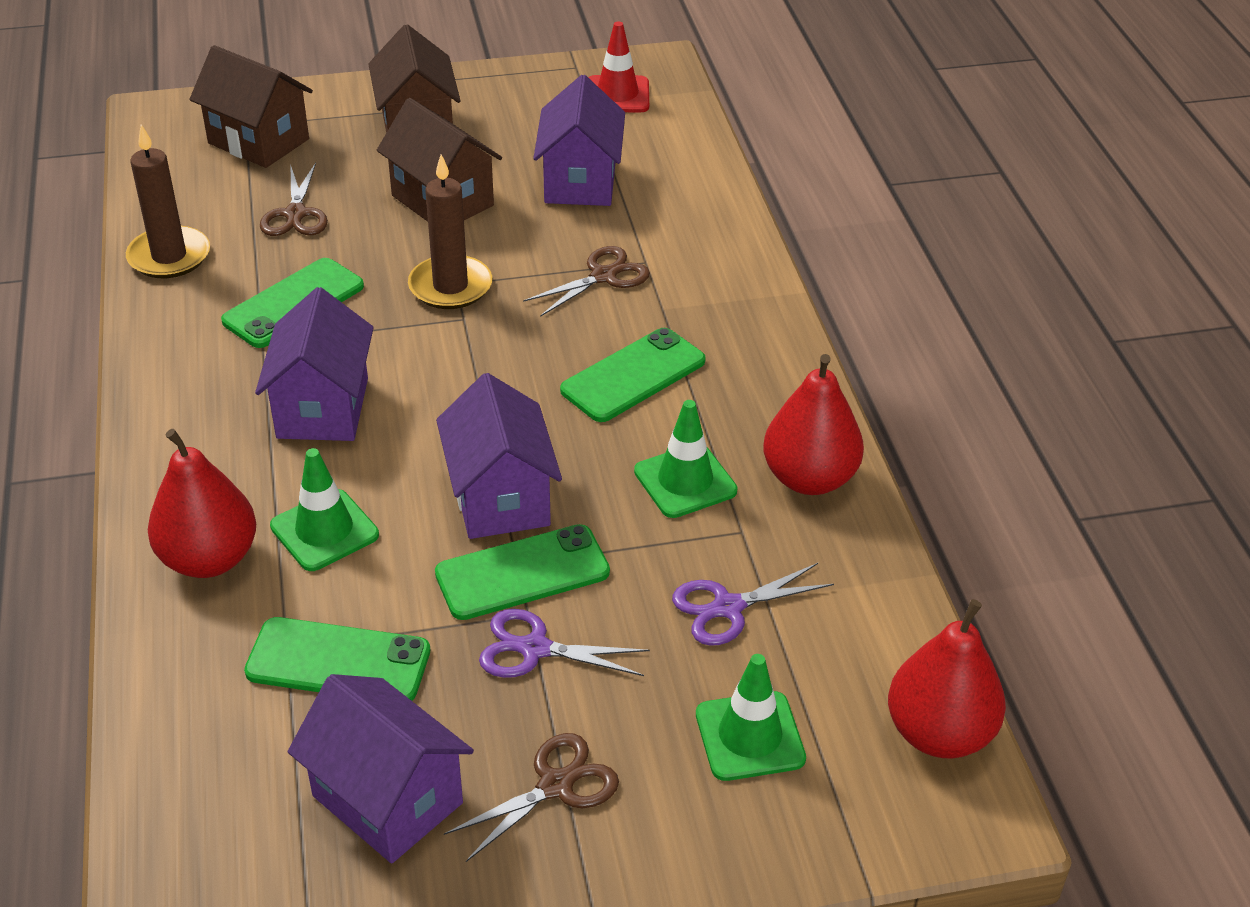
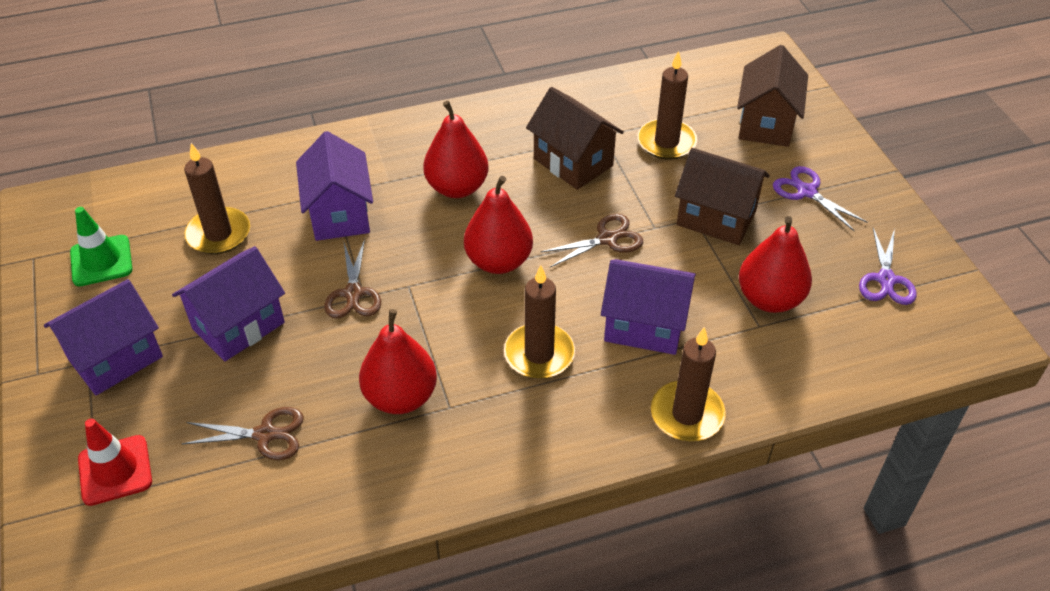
brown candle: [126,125,210,278] [408,154,492,309] = 2 -> [184,143,250,254] [504,265,575,379] [638,51,697,160] [651,327,726,441] = 4
green phone: [221,258,364,348] [244,617,430,701] [435,524,610,620] [560,328,706,422] = 4 -> none = 0
green traffic cone: [270,448,379,571] [634,400,738,518] [696,654,806,781] = 3 -> [70,207,132,286] = 1
red pear: [148,429,256,578] [763,354,864,495] [888,599,1006,758] = 3 -> [359,309,437,414] [423,101,489,198] [464,176,533,274] [739,216,812,313] = 4

